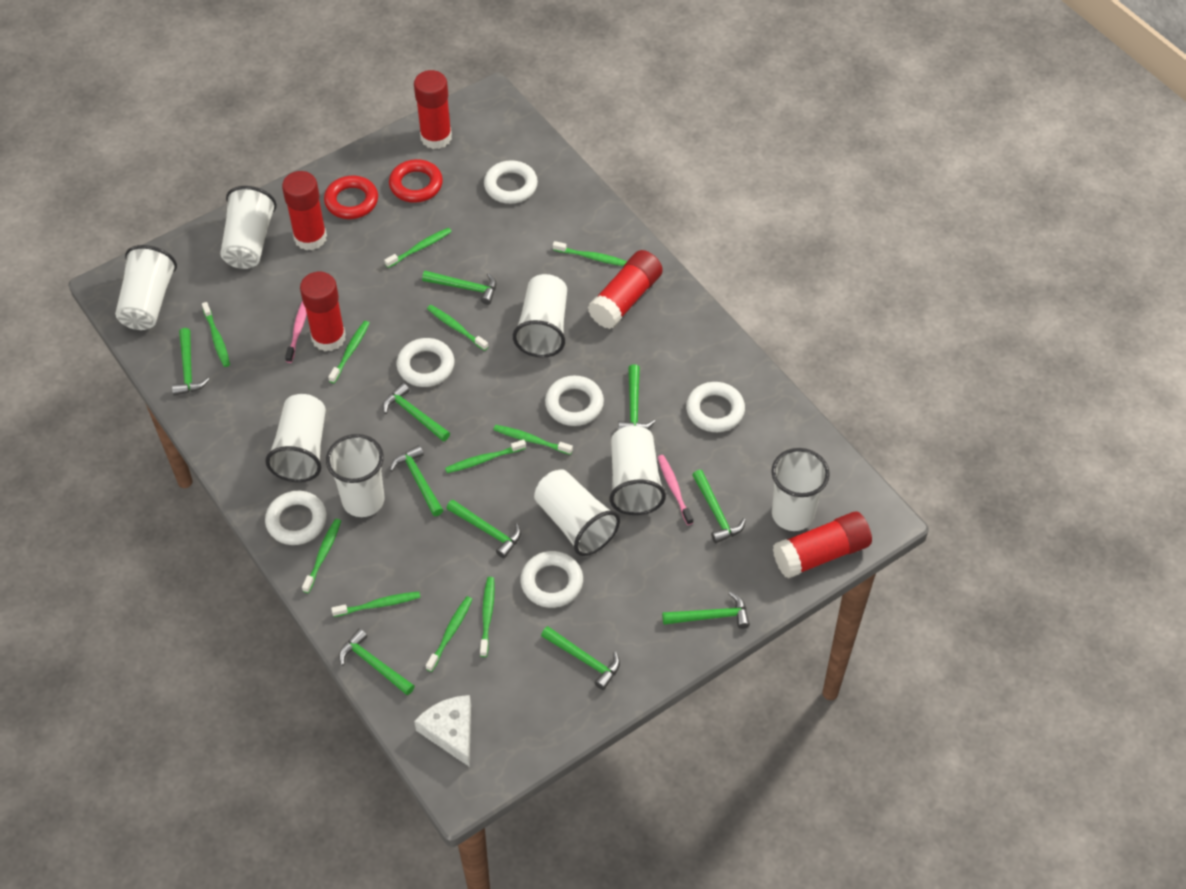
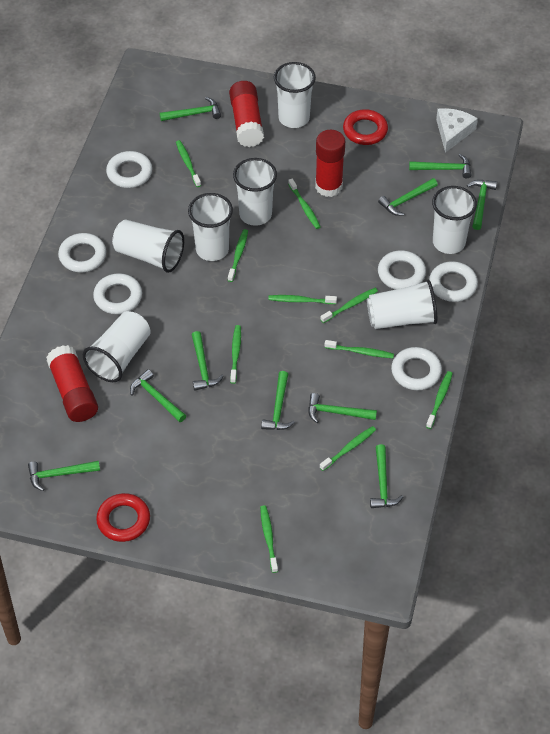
green toothbrush: [202,302,230,367] [302,519,341,593] [328,321,370,383] [331,592,421,617] [384,228,452,268] [426,596,473,672] [427,305,488,351] [445,440,526,473] [480,577,495,657] [494,425,573,455] [553,241,627,266] = 11 -> [176,140,201,187] [228,229,248,282] [230,325,241,384] [260,505,278,573] [268,295,337,304] [288,179,321,229] [320,288,378,323] [320,426,376,471] [324,340,394,358] [426,371,453,429] = 10
pink toothbrush: [285,300,307,363] [658,455,693,525] = 2 -> none = 0
red glue stick: [282,171,327,250] [300,272,346,351] [414,70,452,149] [588,250,663,329] [773,512,872,579] = 5 -> [46,345,98,422] [229,81,264,147] [315,130,345,197] = 3
white cup: [115,245,177,330] [220,186,277,269] [265,394,326,482] [326,434,384,517] [513,274,567,358] [534,469,620,556] [610,425,666,515] [771,448,830,531] = 8 -> [83,311,150,382] [112,219,184,273] [188,193,233,261] [233,158,277,226] [274,62,316,128] [367,280,437,329] [432,186,477,254] = 7

